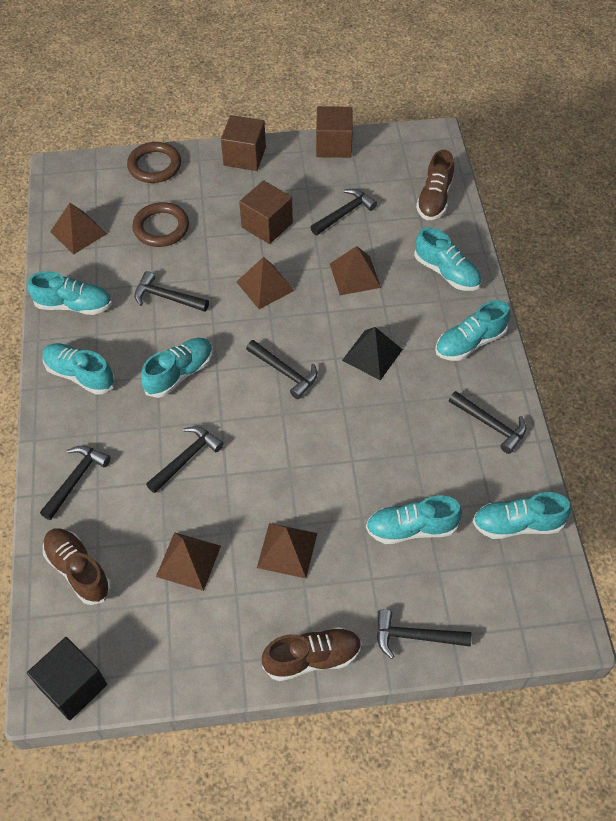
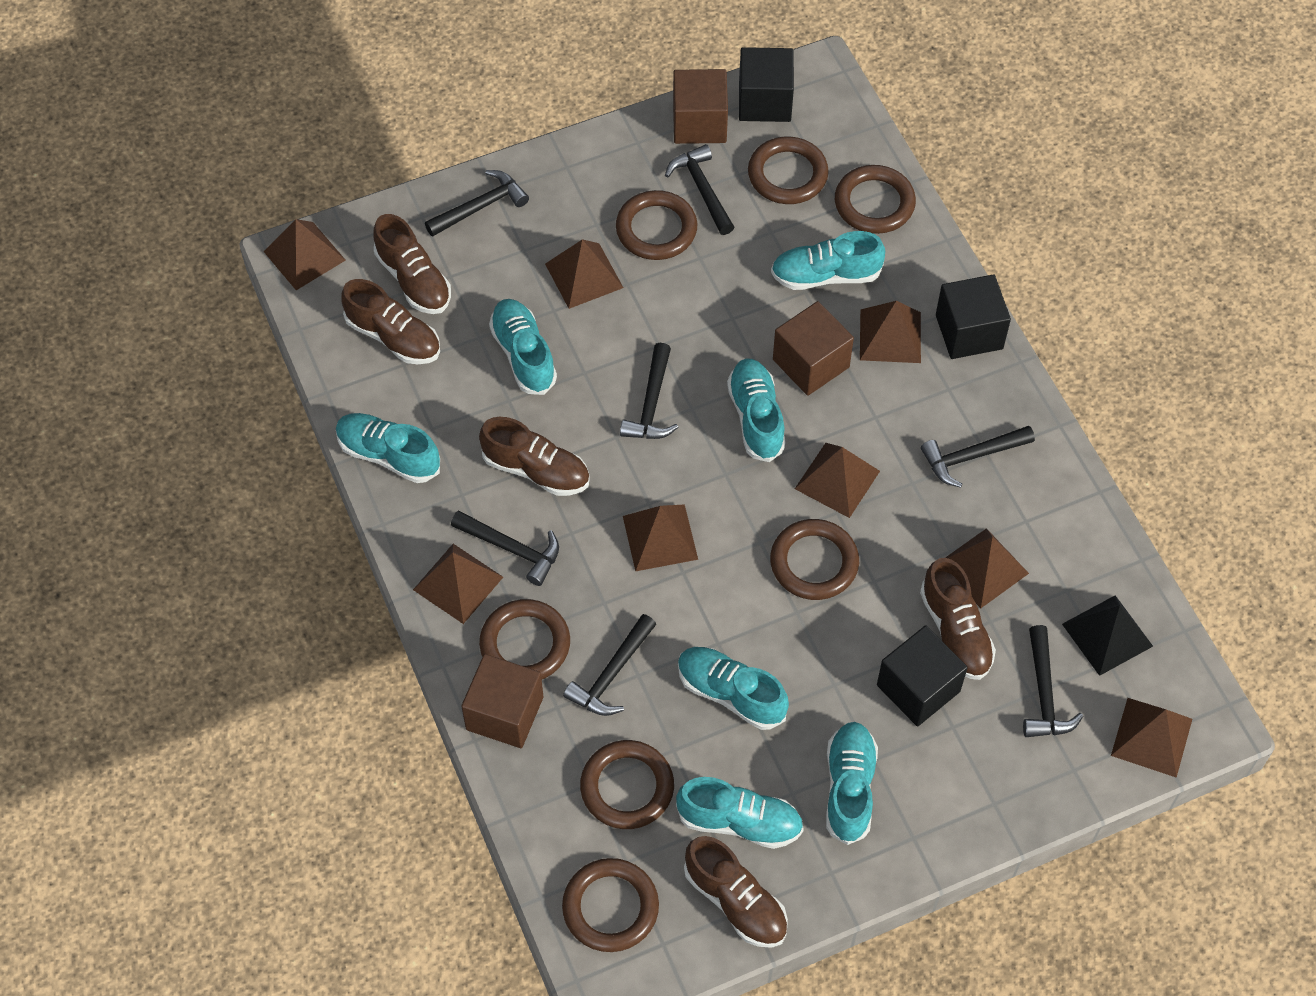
black cube: [27,637,107,721] = 1 -> [739,47,794,122] [877,625,968,726] [936,274,1011,359] = 3
brown pyramid: [50,203,107,255] [156,532,221,591] [237,257,295,309] [257,523,317,579] [330,246,381,295] = 5 -> [264,219,346,290] [413,544,503,624] [545,239,623,309] [623,504,698,571] [795,443,880,518] [860,301,921,363] [945,528,1029,608] [1111,698,1192,778] = 8
brown ring: [127,142,181,183] [132,202,189,247] = 2 -> [479,599,570,679] [562,858,659,952] [580,740,674,829] [616,190,697,260] [748,136,829,204] [770,519,859,600] [835,165,916,234] = 7
brown shoe: [43,528,111,605] [262,627,362,681] [416,150,454,220] = 3 -> [341,279,440,364] [374,214,451,314] [479,417,590,496] [684,836,788,948] [920,558,996,680] = 5

